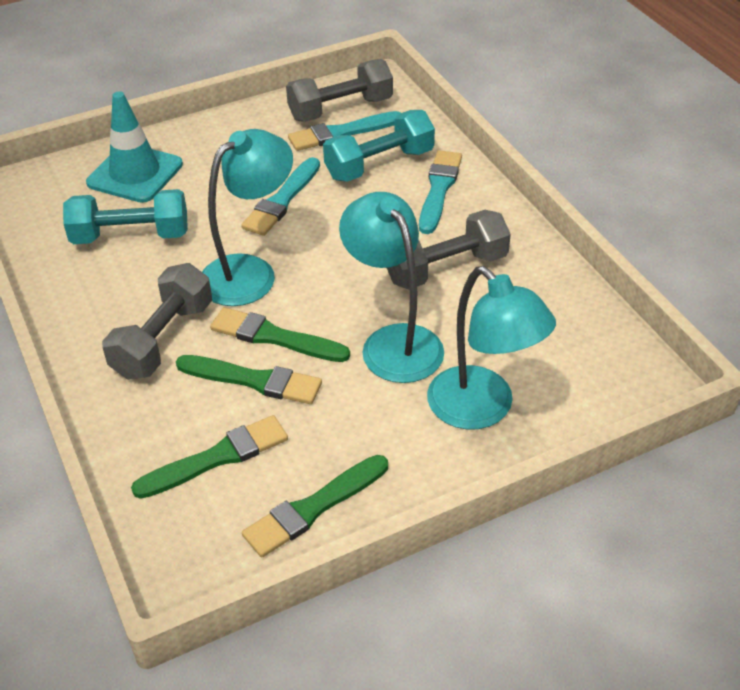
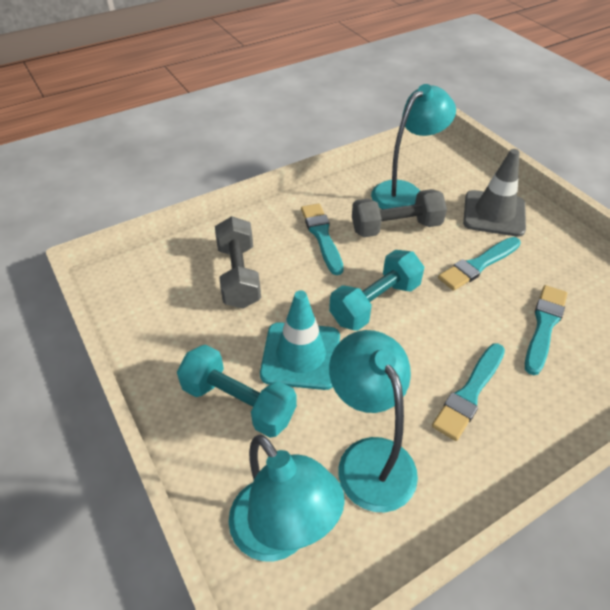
green brush: [131,415,288,499] [176,355,322,404] [210,307,350,362] [242,455,388,557] = 4 -> none = 0
grey dumbbell: [102,263,212,380] [286,59,393,122] [387,210,511,289] = 3 -> [215,216,261,309] [352,189,447,237] = 2
grey traffic cone: none = 0 -> [463,149,526,237] = 1
turquoise brush: [241,157,320,236] [288,111,401,151] [419,150,462,234] = 3 -> [301,204,344,275] [432,343,505,441] [438,237,521,291] [525,285,568,375] = 4

